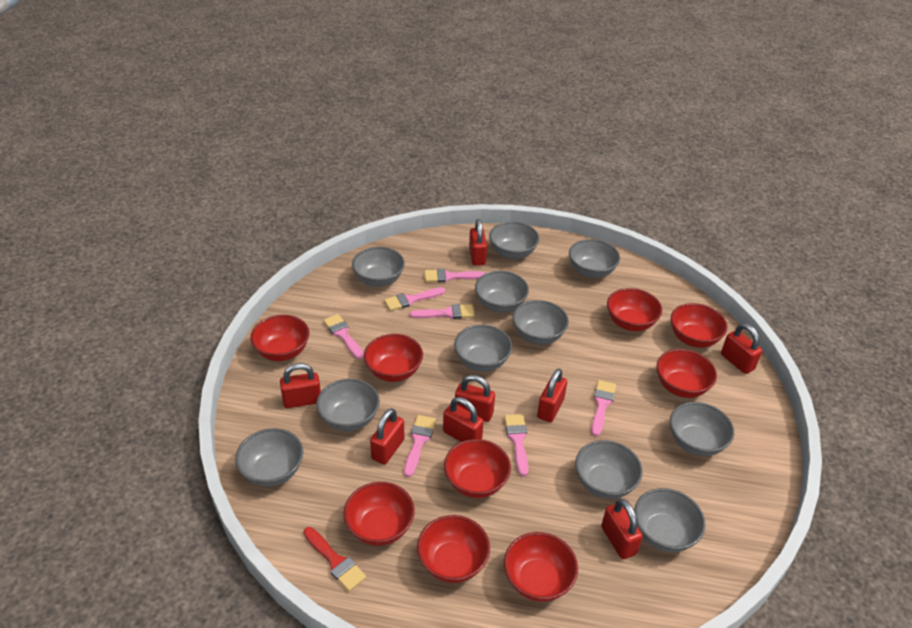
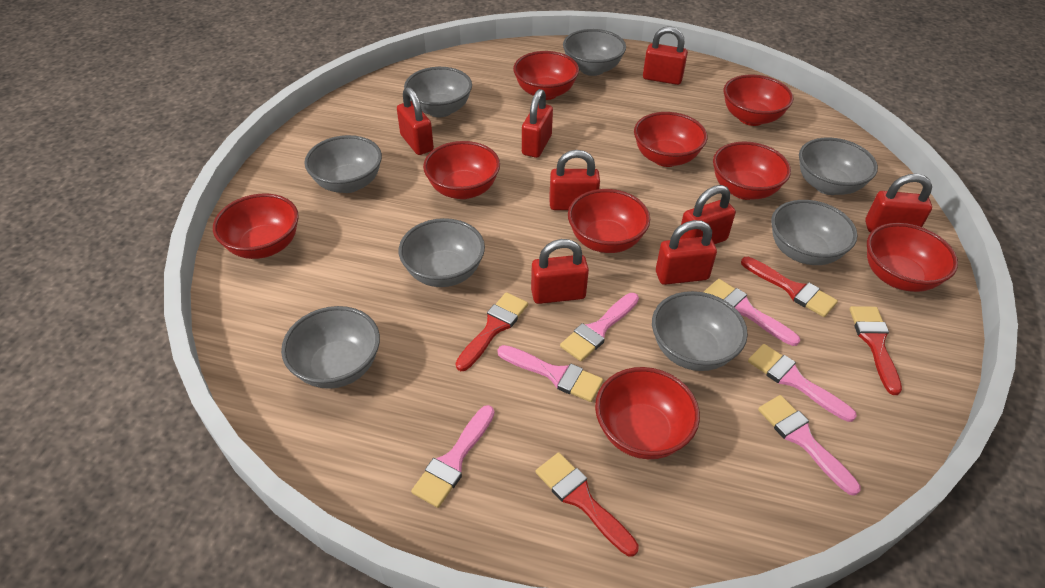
grey bowl: [235,428,304,487] [316,379,380,432] [352,247,405,287] [454,325,512,372] [475,271,529,313] [489,222,539,260] [513,300,569,345] [569,239,620,278] [575,440,643,499] [634,488,705,552] [670,402,734,456] = 11 -> [281,306,380,389] [304,135,382,193] [399,218,485,287] [404,67,472,117] [563,29,626,76] [652,291,748,371] [771,200,858,265] [799,137,878,195] = 8
pink brush: [323,314,364,359] [384,287,445,311] [404,415,436,477] [410,304,474,319] [424,269,485,282] [504,414,528,476] [591,380,616,436] = 7 -> [411,405,494,508] [498,345,603,402] [560,293,639,361] [704,279,800,346] [748,344,857,422] [758,395,861,496] = 6
red brush: [303,527,366,591] = 1 -> [455,292,528,371] [536,452,639,557] [741,257,838,317] [849,306,902,395] = 4

